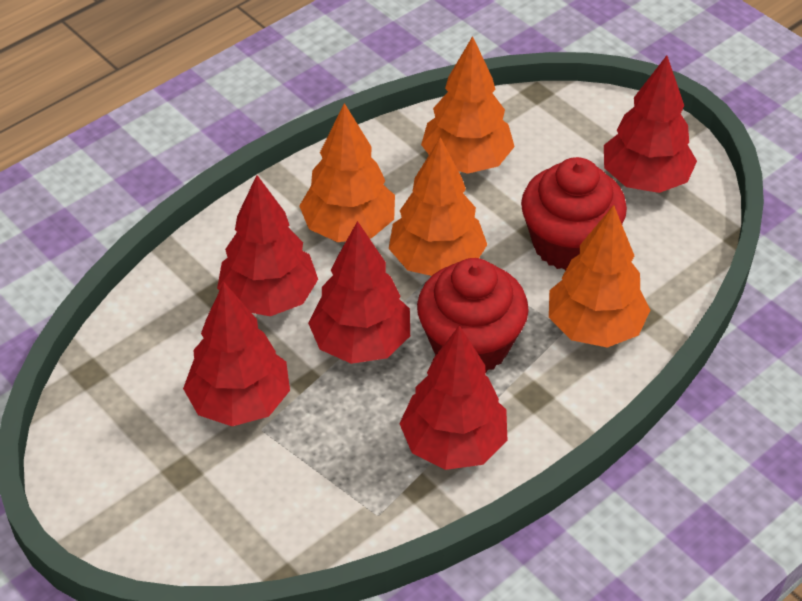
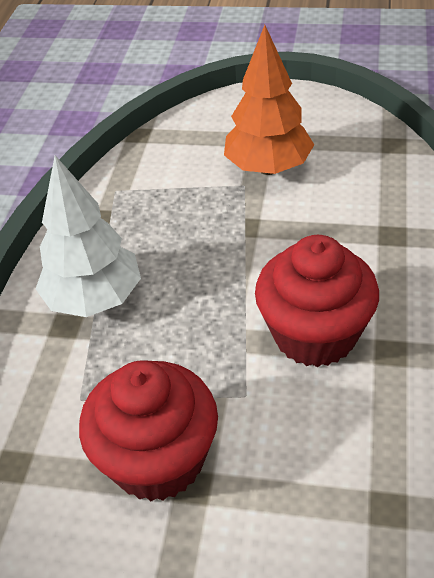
orange tree: [299,103,395,242] [389,137,487,276] [421,36,515,174] [549,205,650,348] = 4 -> [224,25,314,175] = 1
red tree: [183,282,290,426] [217,175,318,316] [308,221,410,364] [399,325,508,470] [604,56,697,193] = 5 -> none = 0
white tree: none = 0 -> [36,155,141,317] = 1

